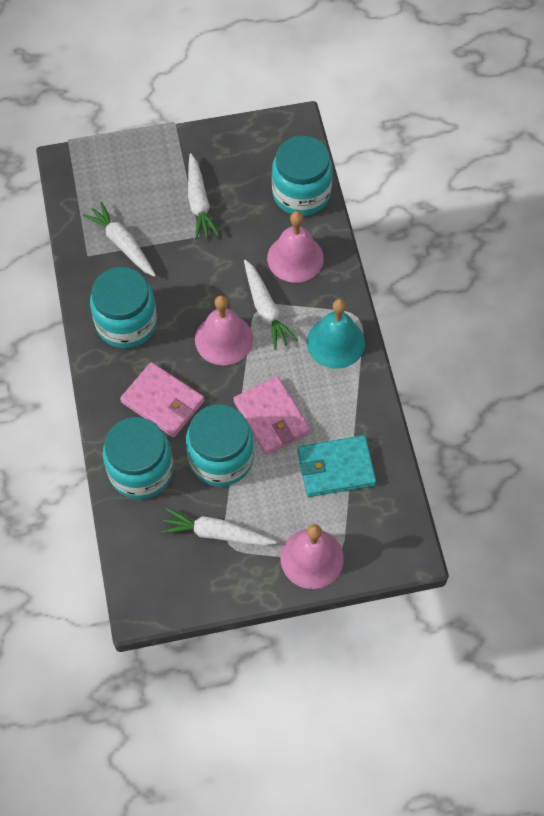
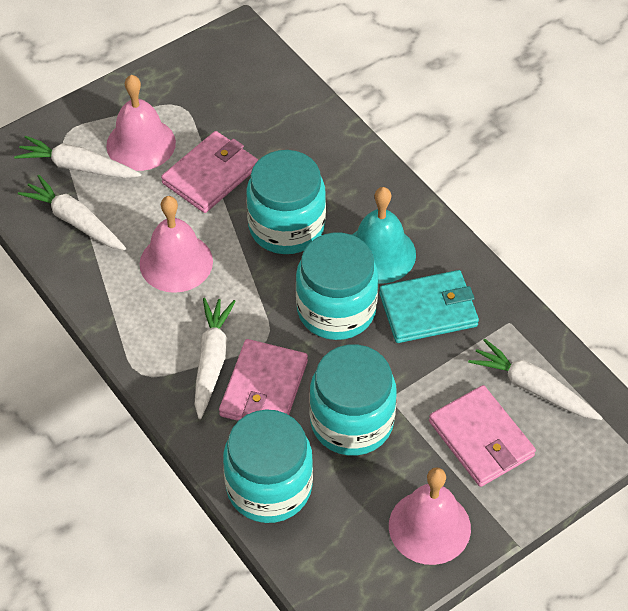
pink wallet: [120,362,204,438] [233,376,310,455] = 2 -> [161,131,258,213] [219,339,308,421] [429,385,536,487] = 3

